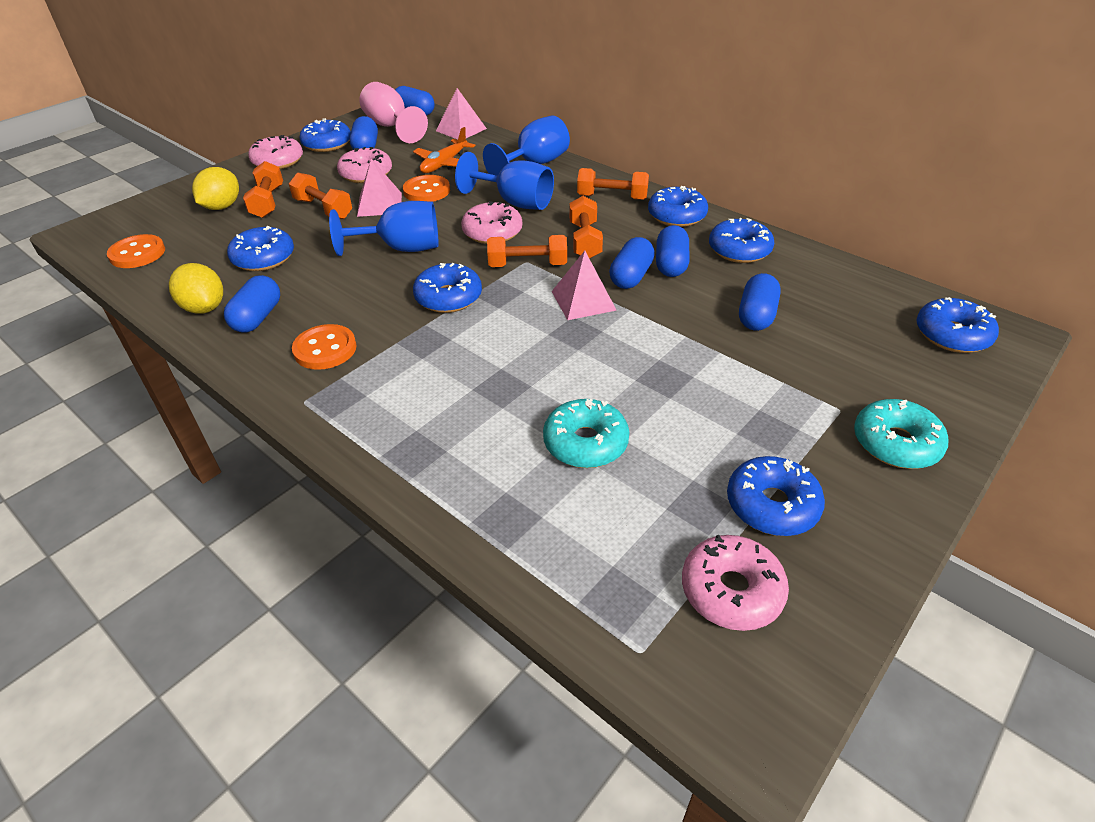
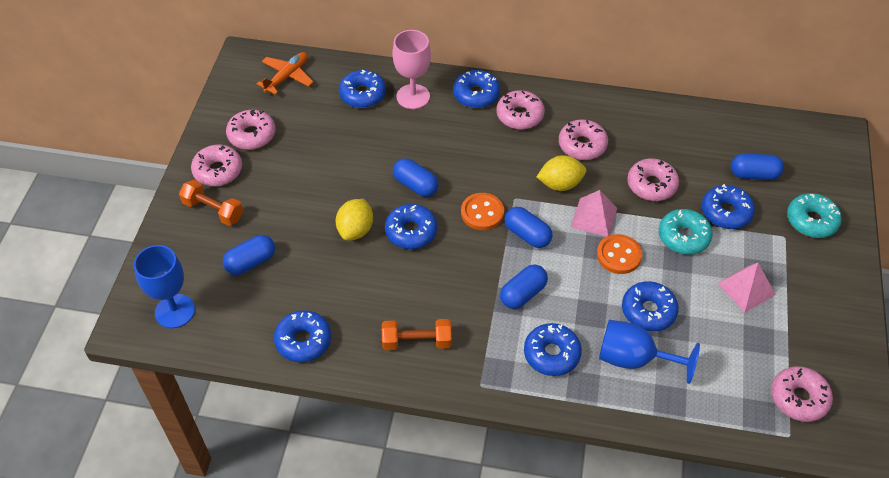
blue capsule: [224,275,280,333] [350,116,378,150] [395,86,435,116] [609,237,655,289] [656,225,690,277] [739,273,781,331] = 6 -> [223,235,275,275] [393,158,439,197] [500,265,548,309] [505,207,553,248] [731,153,784,180] = 5
blue goblet: [329,201,438,256] [455,152,554,210] [483,115,570,176] = 3 -> [134,245,195,328] [599,320,700,384] = 2
orange button: [107,234,165,268] [292,324,356,370] [403,175,450,202] = 3 -> [461,193,504,230] [597,234,642,274] = 2
orange dumbbell: [243,161,283,218] [289,172,352,219] [487,235,567,267] [569,196,603,259] [577,168,649,200] = 5 -> [179,180,243,226] [382,319,452,350] = 2
pink donut: [248,135,303,169] [337,147,392,183] [461,201,522,244] [682,535,789,631] = 4 -> [191,145,242,187] [226,110,276,150] [496,90,545,130] [559,119,608,160] [627,158,679,201] [771,366,833,422] = 6
pink pyramid: [357,159,402,217] [436,88,487,140] [551,251,617,320] = 3 -> [571,190,617,237] [717,263,776,313] = 2

